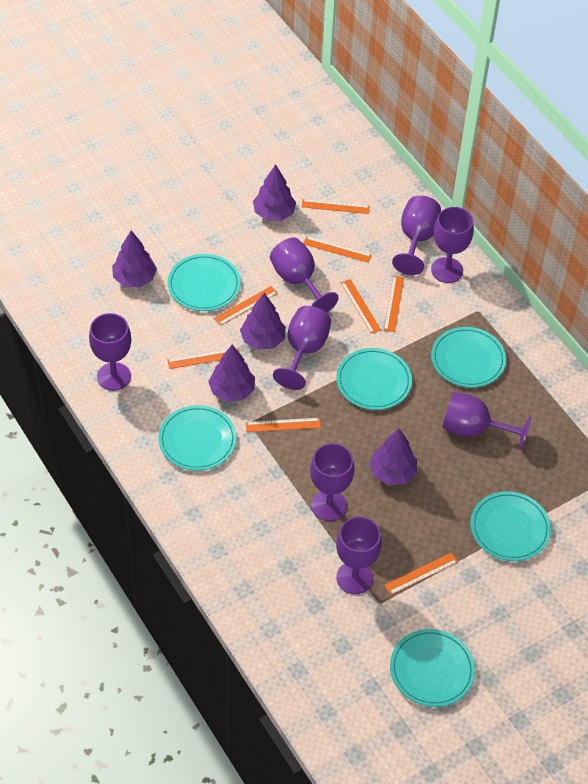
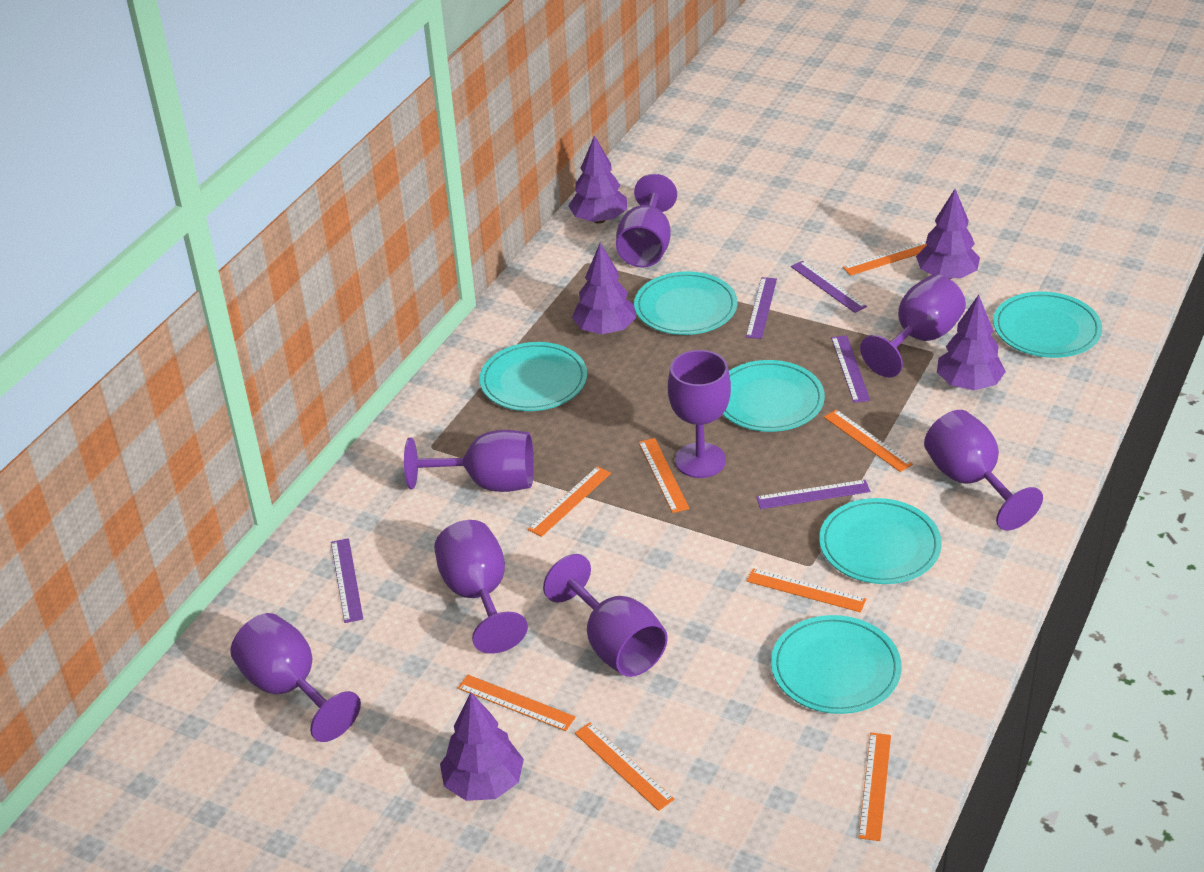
purple ruler: none = 0 -> [331,538,363,623] [746,277,777,339] [756,480,870,509] [791,261,867,313] [831,335,870,403] = 5

